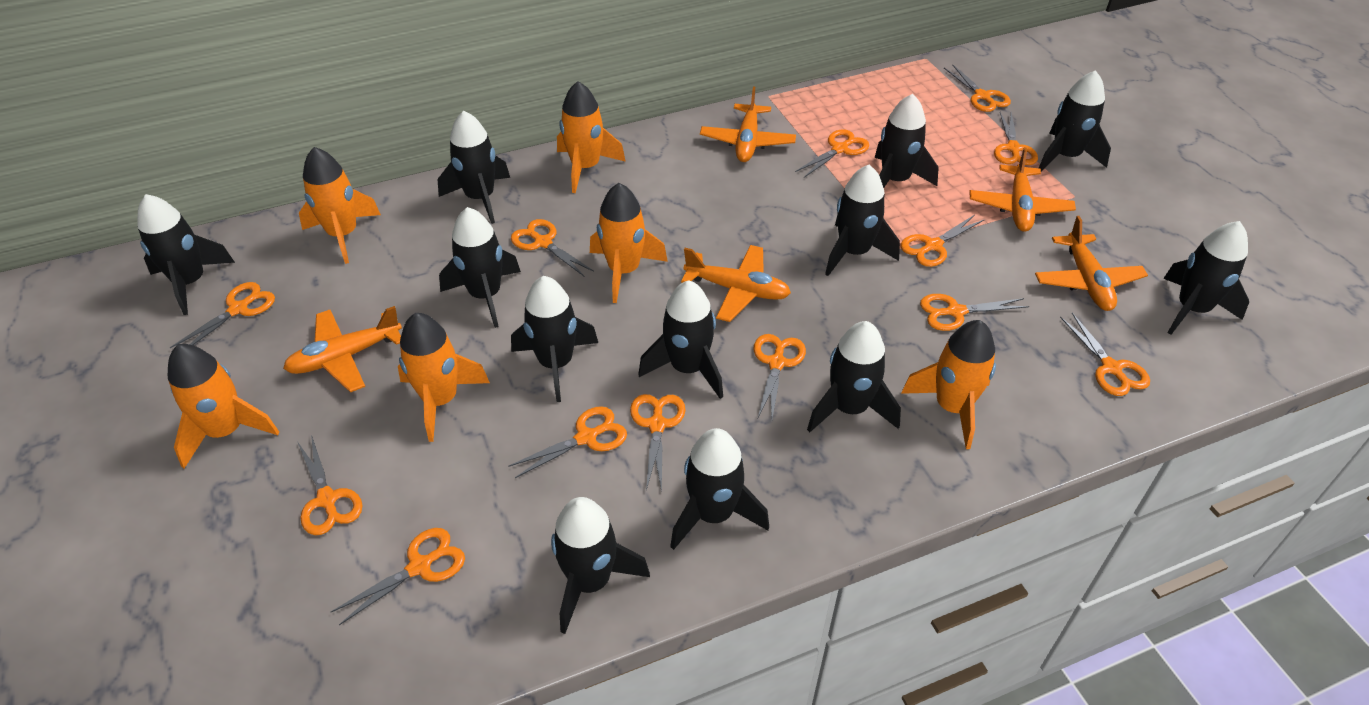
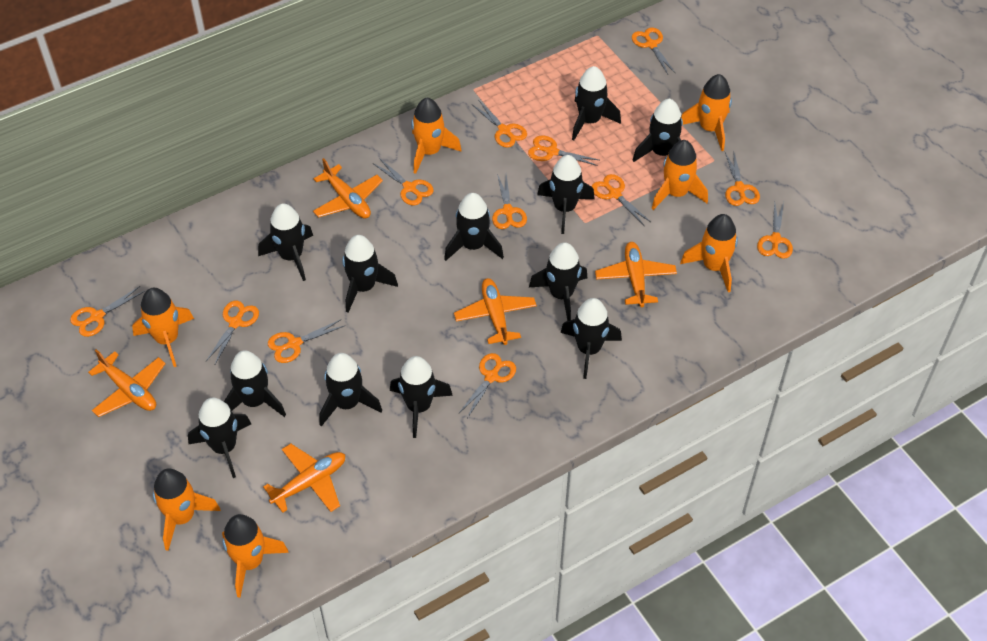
orange rocket: [168,344,279,468] [299,147,381,264] [398,313,490,442] [557,81,626,193] [590,183,668,303] [901,320,996,449] = 6 -> [132,288,194,367] [153,468,221,551] [222,514,289,598] [411,98,462,174] [652,140,708,210] [680,214,738,292] [681,74,732,151] = 7
orange scissors: [170,282,275,348] [297,435,363,535] [331,528,465,625] [508,406,627,478] [511,219,594,277] [630,394,686,492] [754,334,806,419] [795,129,869,178] [901,215,985,267] [920,294,1029,331] [944,64,1011,112] [994,112,1038,165] [1060,313,1150,396] = 13 -> [70,286,145,337] [206,301,259,364] [268,319,346,363] [374,158,434,205] [458,353,516,418] [473,101,527,148] [492,174,527,229] [528,136,599,166] [592,174,651,225] [632,28,676,74] [725,150,760,206] [757,202,793,259] = 12

